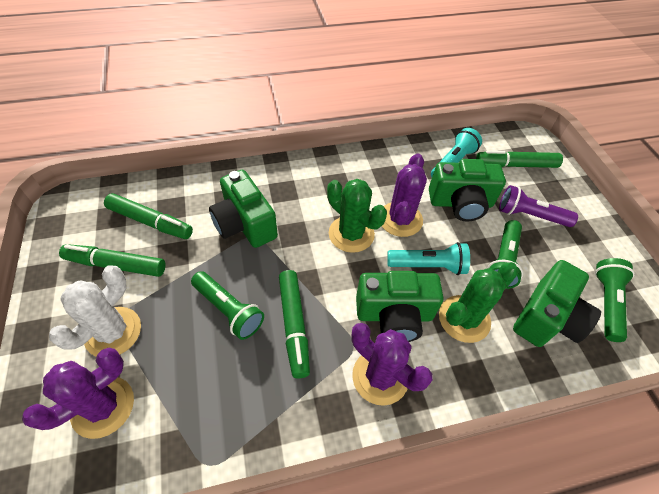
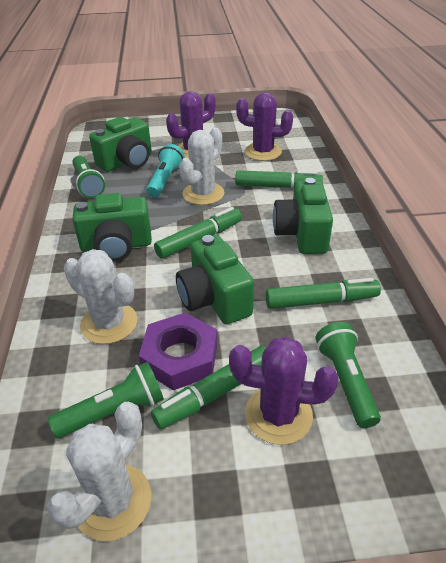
green cactus: [327,179,387,253] [439,262,519,343] = 2 -> none = 0
purple flashlight: [499,185,578,227] = 1 -> none = 0
purple nut: none = 0 -> [139,312,217,390] = 1
turquoise flashlight: [387,242,470,275] [431,128,482,177] = 2 -> [146,144,185,198] = 1
white cactus: [49,266,141,357] = 1 -> [47,402,151,541] [64,249,137,344] [179,128,224,205] = 3

